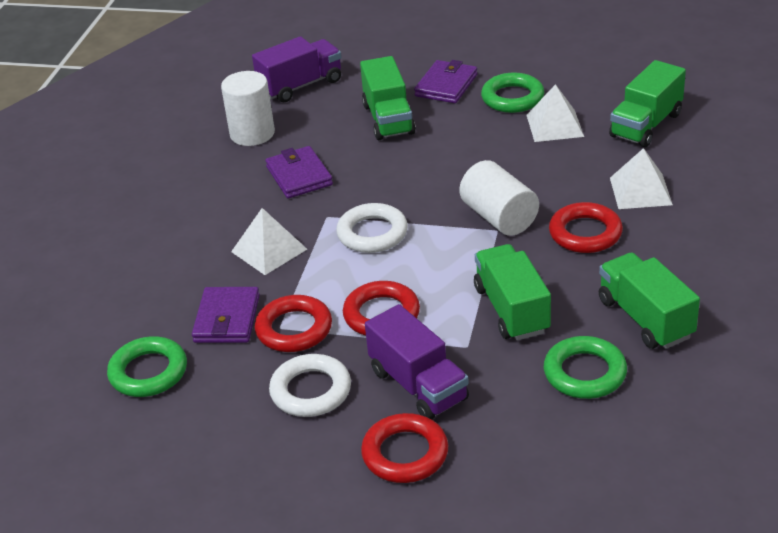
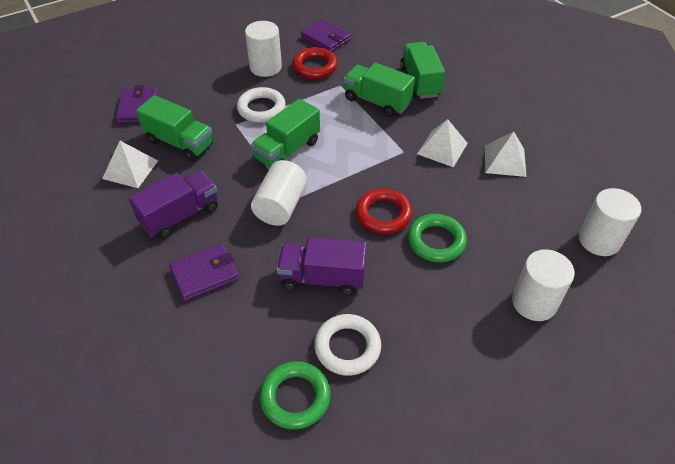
green ring: [107,336,187,397] [481,72,545,113] [544,336,627,399] = 3 -> [260,361,331,430] [408,214,467,262] = 2
red ring: [255,295,332,352] [343,281,420,336] [361,413,448,483] [549,202,623,253] = 4 -> [292,47,338,79] [356,188,412,234] = 2
white cylinder: [221,71,275,146] [459,160,539,236] = 2 -> [245,21,282,77] [251,160,307,226] [512,249,575,321] [579,188,641,256] = 4

